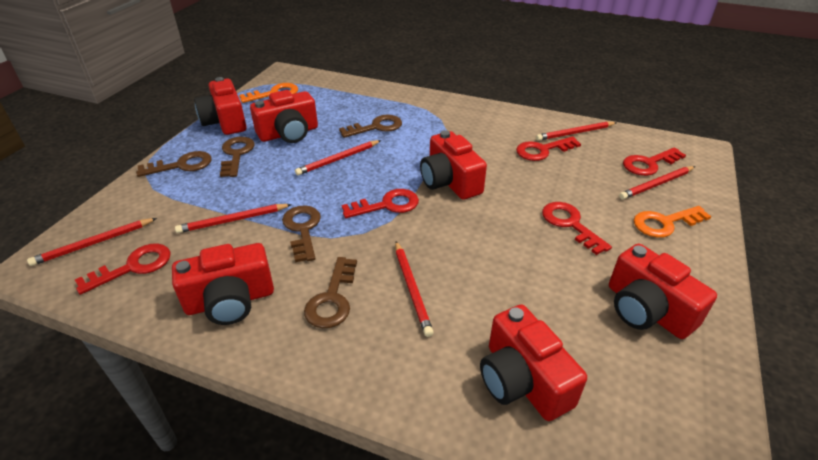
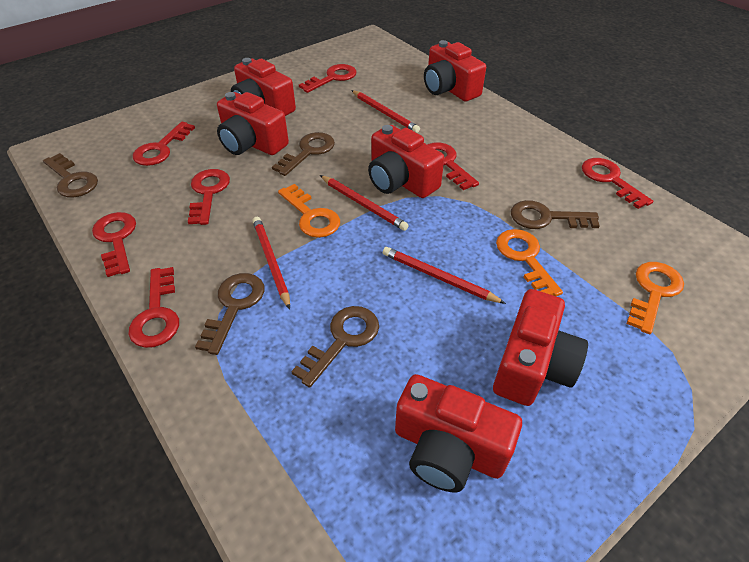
orange key: [239,83,298,103] [634,206,711,238] = 2 -> [278,184,340,238] [496,229,563,296] [626,262,684,334] = 3
red key: [75,244,171,295] [341,189,419,218] [516,136,581,161] [542,202,612,255] [623,147,686,176] = 5 -> [92,212,136,277] [128,267,179,348] [133,122,195,166] [188,169,230,225] [299,64,357,93] [427,142,479,190] [582,158,653,209] = 7
red pencil: [27,218,157,266] [175,204,292,233] [295,140,381,175] [395,241,434,337] [536,121,617,141] [619,166,695,200] = 6 -> [253,217,290,309] [320,175,409,231] [351,90,420,133] [383,247,506,304] = 4

